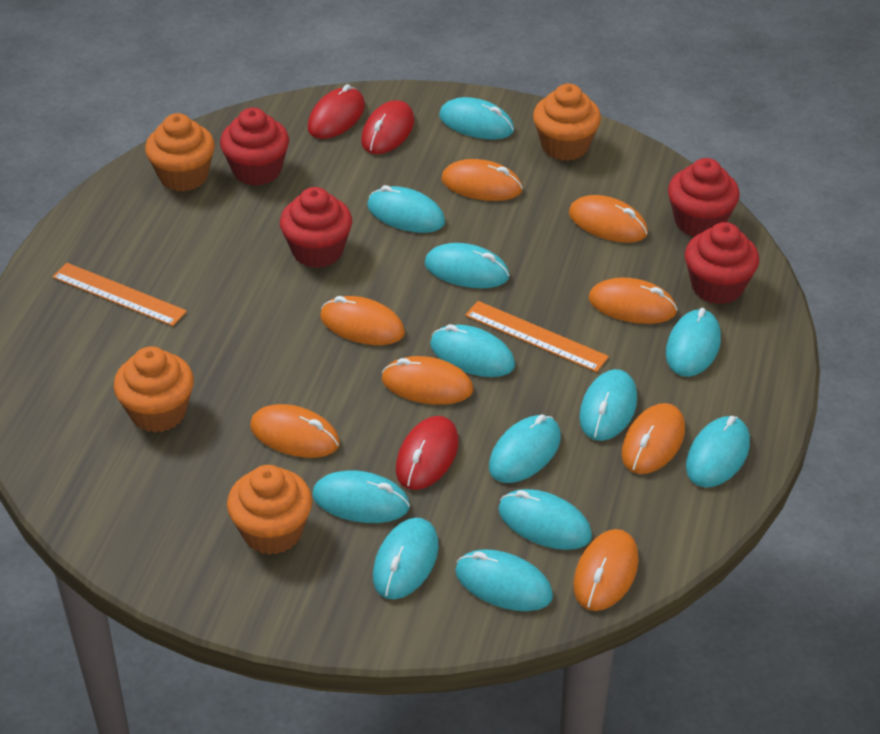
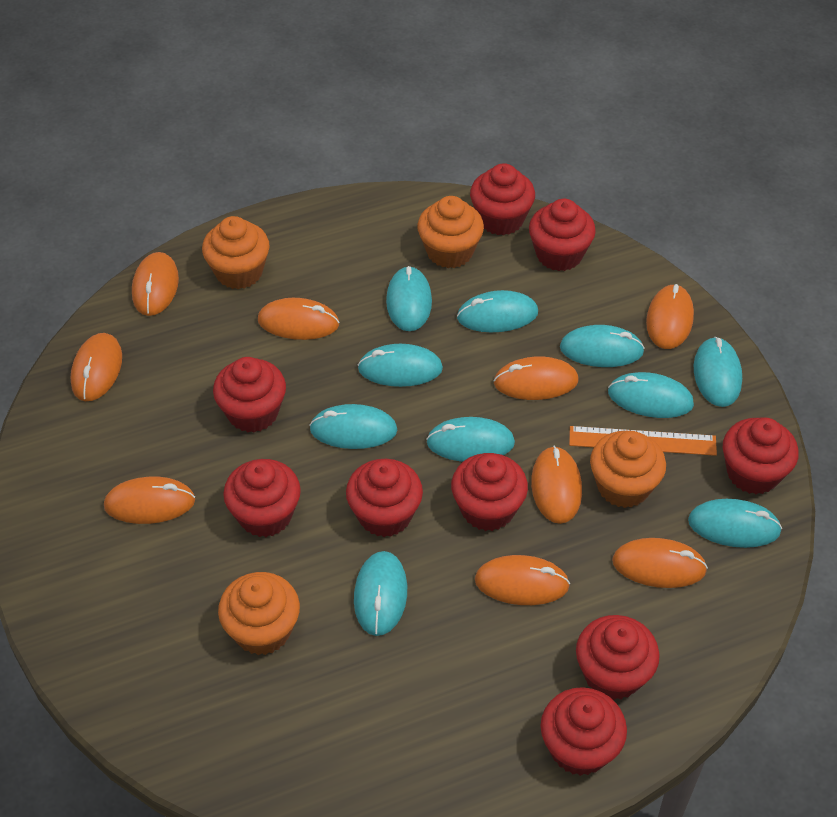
orange mouse: [250,404,340,458] [320,296,405,345] [382,356,473,405] [441,159,523,201] [569,195,648,243] [573,529,639,611] [589,277,678,324] [621,403,685,474] = 8 -> [71,333,122,401] [104,477,195,524] [132,252,179,316] [258,298,340,340] [475,555,570,605] [493,356,579,400] [531,446,582,524] [612,538,708,588] [646,284,694,349] = 9
orange ruler: [52,263,187,326] [465,301,609,372] = 2 -> [569,426,717,456] = 1
red cupcake: [220,108,289,186] [280,187,352,268] [668,158,740,236] [685,222,759,304] = 4 -> [213,357,286,433] [223,459,301,537] [346,459,423,537] [451,453,528,531] [470,163,535,235] [529,199,596,271] [541,687,627,776] [576,615,660,700] [723,417,799,494] = 9
red mouse: [308,84,365,139] [361,100,414,154] [396,416,459,490] = 3 -> none = 0
turquoise mouse: [313,470,410,523] [367,185,445,233] [373,518,439,599] [425,243,510,288] [430,324,515,377] [439,97,514,140] [455,549,553,611] [489,414,561,483] [498,489,592,550] [579,369,637,441] [666,308,721,377] [686,416,750,487] = 12 -> [309,404,397,449] [354,551,407,636] [358,344,443,387] [386,266,432,331] [426,417,515,462] [457,290,538,332] [560,325,645,367] [608,372,694,418] [688,499,782,548] [694,337,742,407] = 10

